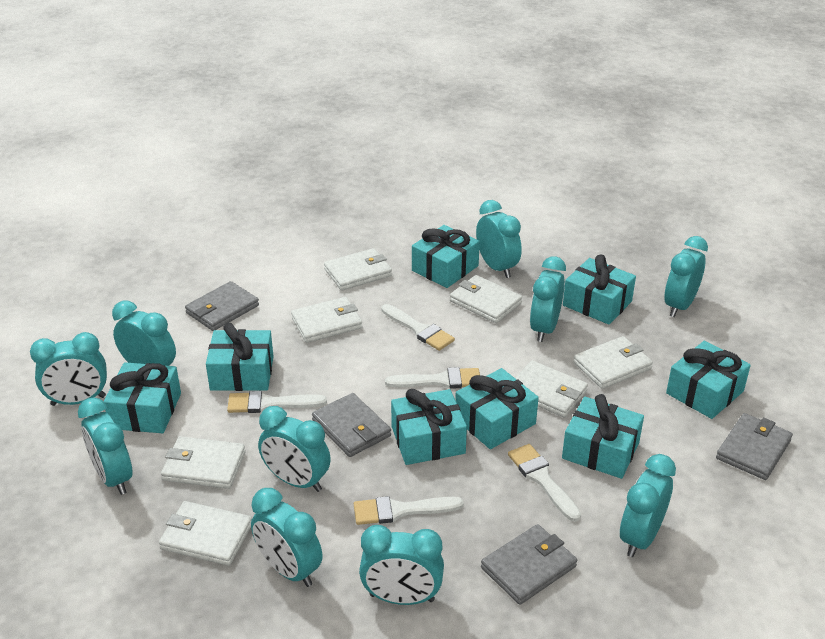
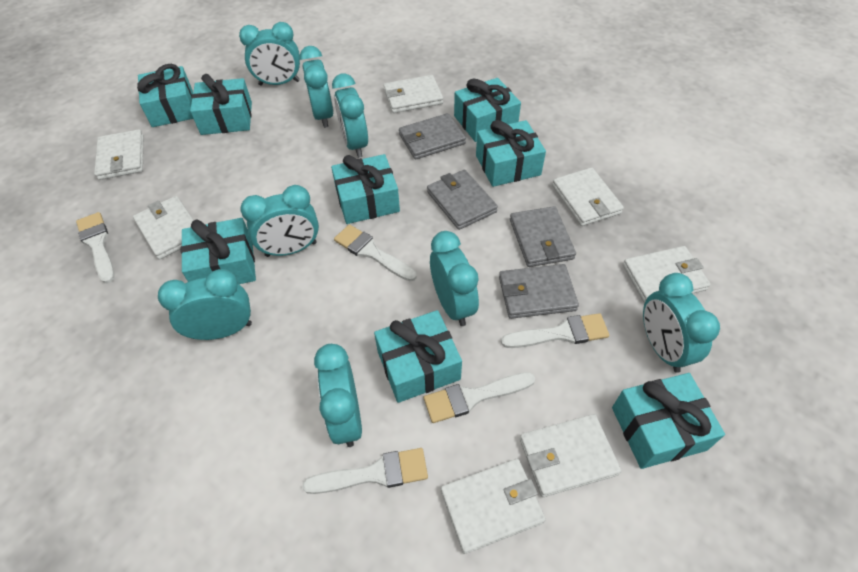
turquoise clock: [30,332,107,406] [78,397,132,495] [112,301,176,366] [251,488,323,587] [258,406,331,492] [359,525,444,605] [476,200,522,278] [530,256,566,342] [620,454,676,557] [664,236,708,317] = 10 -> [158,269,252,340] [239,22,300,86] [241,185,319,257] [300,46,334,128] [314,344,362,447] [332,74,368,158] [430,231,479,326] [643,273,720,373] = 8

